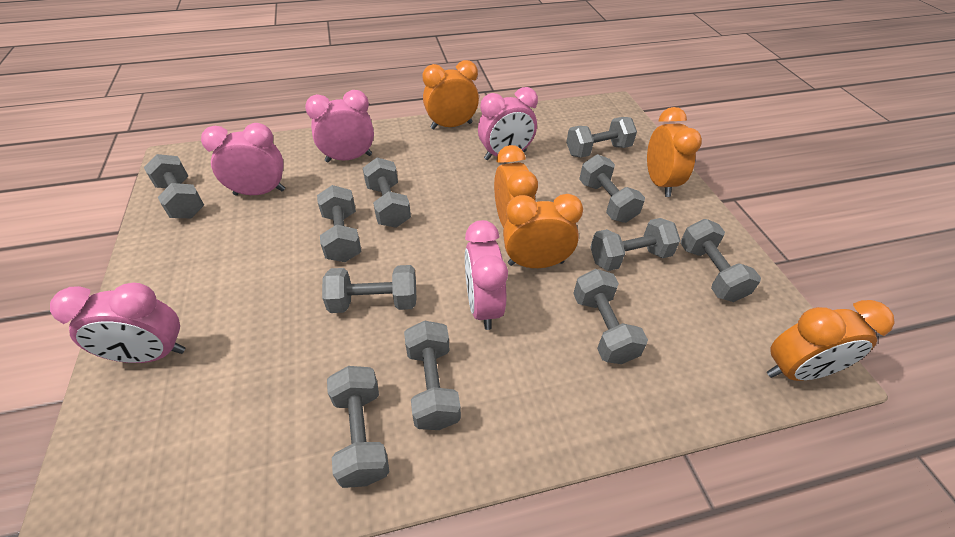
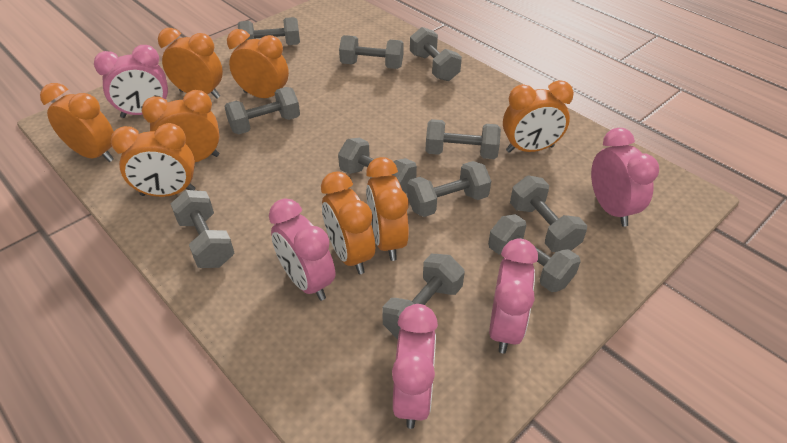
orange clock: [423,60,479,129] [494,145,538,228] [503,194,583,268] [647,107,702,197] [767,300,895,381] = 5 -> [40,83,114,162] [111,123,195,197] [142,90,220,162] [158,28,223,98] [227,29,289,98] [321,171,375,274] [366,157,409,261] [503,80,574,153] = 8

